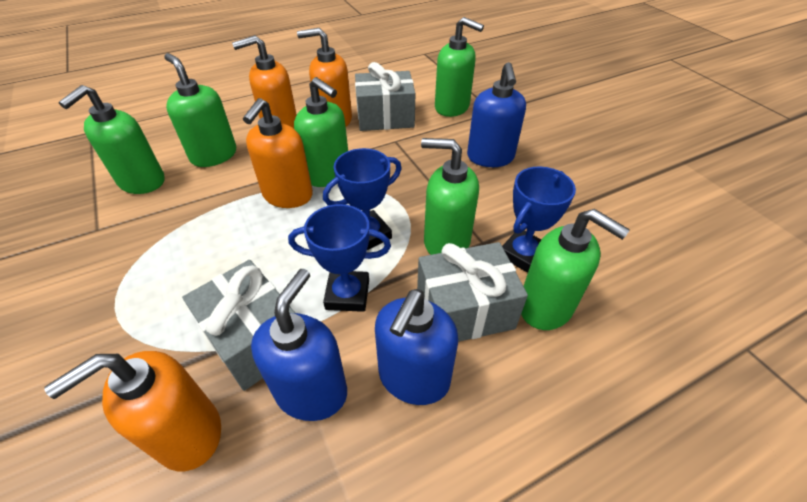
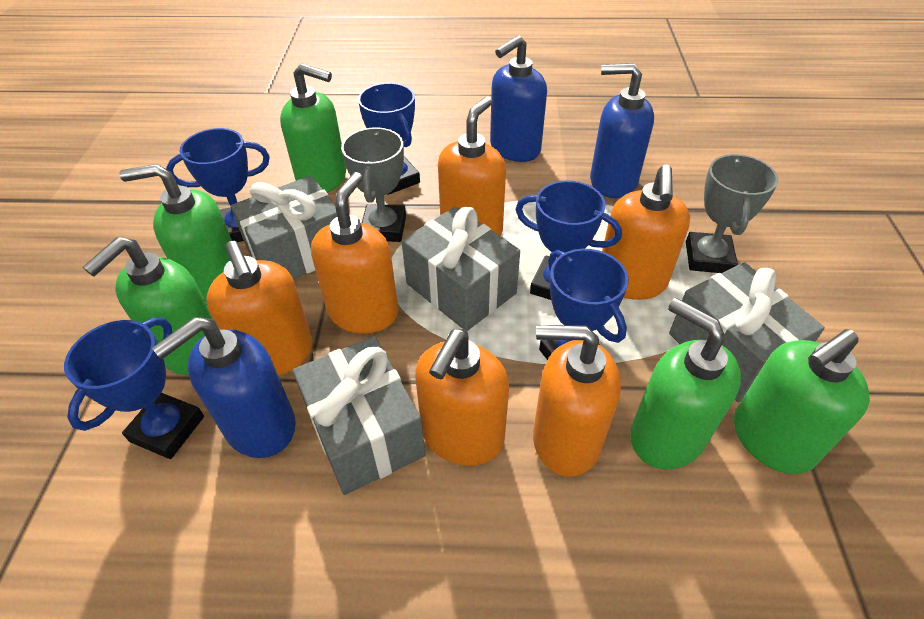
blue trophy: [288,204,391,312] [323,148,402,250] [502,166,576,273] = 3 -> [64,317,204,459] [166,128,270,242] [358,83,420,195] [516,180,622,300] [539,249,629,360] = 5
green soap dispenser: [59,85,165,194] [164,53,236,167] [294,77,348,187] [421,138,479,255] [435,17,484,117] [521,209,630,330] = 6 -> [83,237,212,375] [119,164,232,303] [280,63,346,193] [630,298,741,470] [734,329,870,474] = 5
grey gift: [182,260,295,391] [355,62,415,131] [417,242,528,342] = 3 -> [231,176,337,279] [293,336,426,495] [402,206,520,331] [669,262,825,402] = 4
grey trophy: none = 0 -> [341,127,406,242] [686,154,779,273] = 2
orange soap dispenser: [44,351,221,471] [232,35,297,128] [243,98,313,208] [297,28,352,127] = 4 -> [206,241,312,376] [311,172,399,334] [415,329,509,466] [438,96,506,236] [533,325,621,477] [602,164,690,300] = 6

